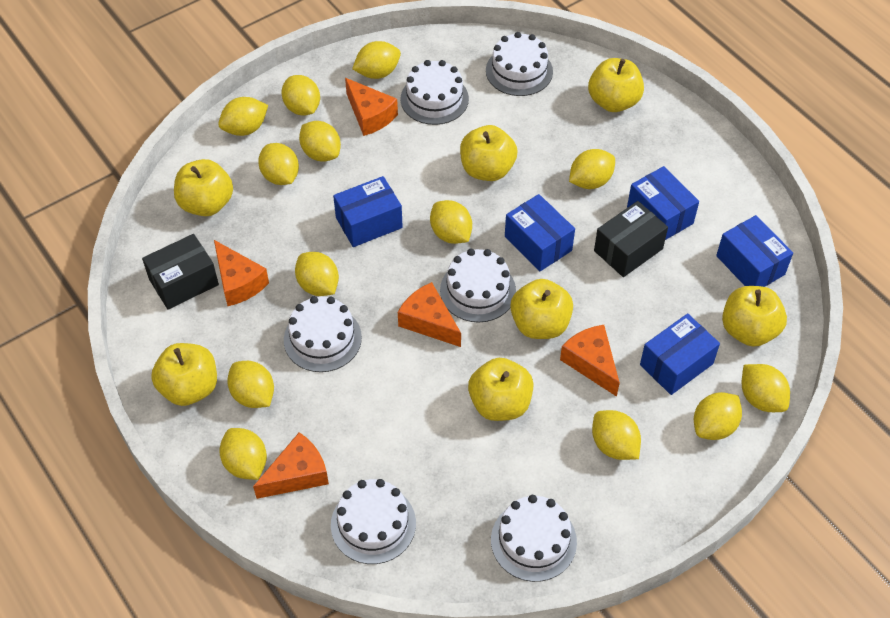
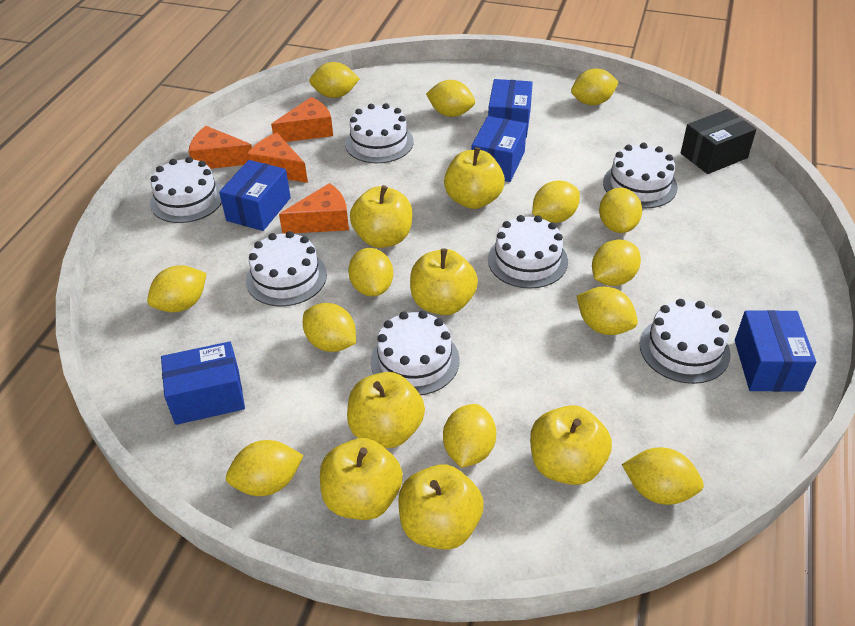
black box: [142,234,219,310] [594,201,668,277] = 2 -> [681,109,757,174] = 1
orange cheese: [214,240,269,306] [253,432,329,499] [345,78,398,136] [398,282,461,347] [560,325,620,397] = 5 -> [189,126,252,169] [246,133,308,183] [271,97,333,142] [279,183,349,234] = 4
white cake: [284,296,362,372] [331,479,416,564] [400,60,469,125] [440,249,516,323] [486,32,553,96] [491,495,577,582] = 6 -> [150,157,222,223] [246,231,327,306] [345,103,414,163] [371,311,460,395] [488,215,568,289] [603,143,678,208] [640,299,731,384] = 7

